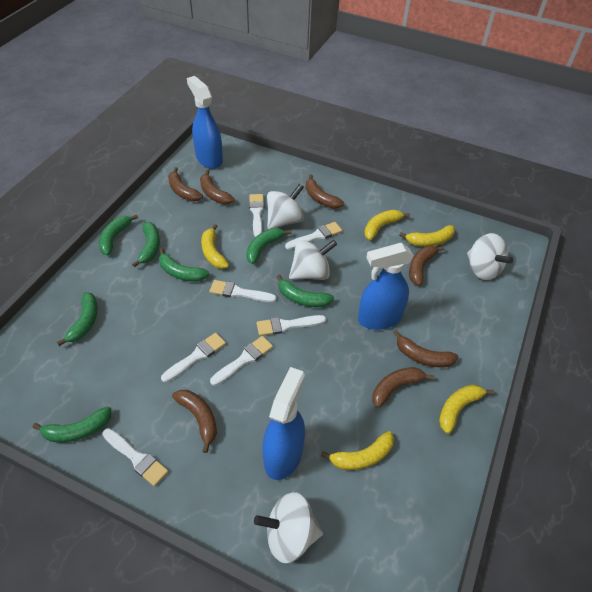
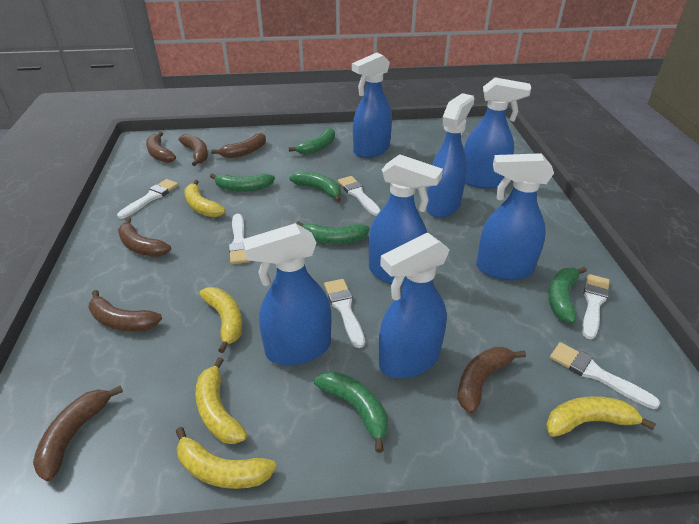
blue spray bottle: [187,76,223,169] [262,367,305,480] [358,243,414,330] = 3 -> [242,223,331,365] [352,53,392,158] [368,155,443,286] [379,233,450,378] [426,93,474,218] [464,77,531,189] [476,153,554,280] = 7
green banana: [32,407,111,442] [57,292,98,346] [99,214,138,256] [132,222,160,267] [159,248,209,282] [246,228,291,264] [277,274,334,307] = 7 -> [210,173,275,192] [289,128,335,155] [289,171,341,202] [296,221,370,244] [314,371,388,453] [548,267,587,323] = 6
white brush: [102,428,168,486] [161,333,226,382] [209,280,277,302] [210,336,273,386] [249,194,264,237] [256,315,326,336] [285,222,342,250] = 7 -> [117,179,179,219] [229,214,250,264] [324,279,365,348] [338,176,381,216] [550,342,660,409] [582,274,610,339] = 6
white spinning top: [254,492,323,563] [267,184,304,229] [289,240,337,280] [467,233,513,280] = 4 -> none = 0

